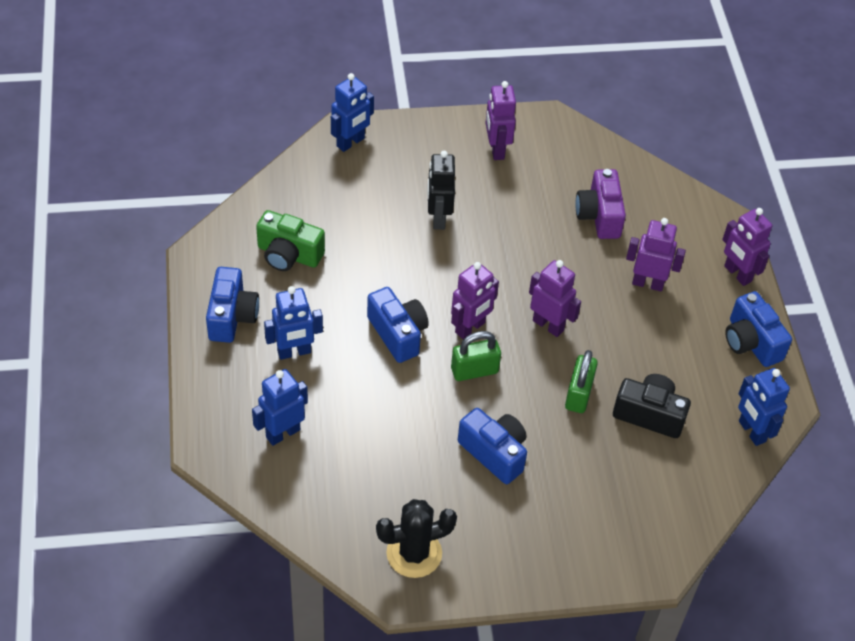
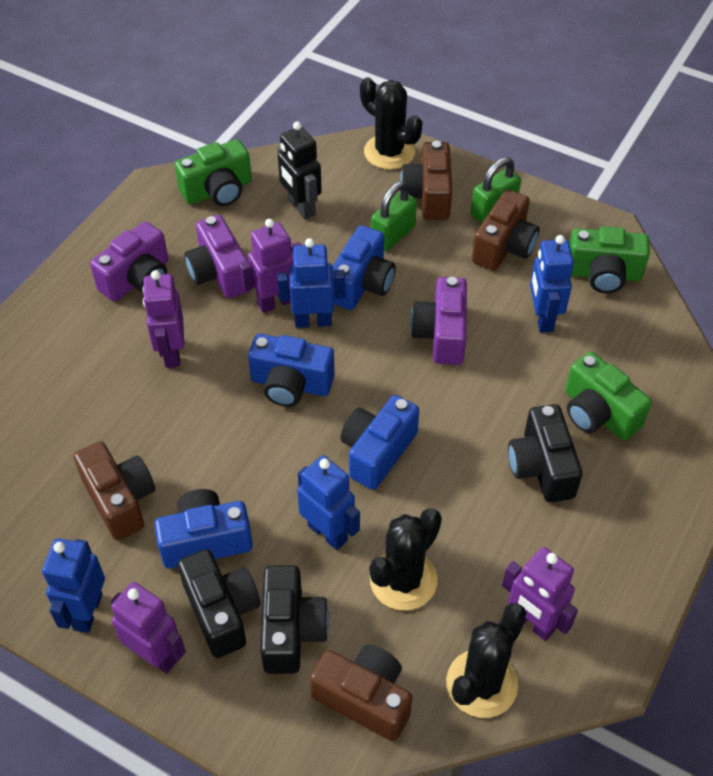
black cactus: [376,499,457,578] = 1 -> [360,77,422,170] [370,508,442,610] [446,603,527,718] = 3
black camera: [613,374,691,438] = 1 -> [178,549,261,658] [260,565,329,674] [508,404,583,502] = 3
brown camera: none = 0 -> [74,441,155,540] [310,645,412,742] [400,141,452,220] [472,189,540,271] = 4
green camera: [256,210,325,271] = 1 -> [175,139,252,206] [565,352,652,441] [569,226,650,293] = 3
purple camera: [575,169,626,239] = 1 -> [90,221,168,302] [184,215,251,298] [410,277,467,365] = 3
purple robot: [451,262,499,339] [485,81,516,160] [529,260,581,337] [626,218,686,292] [722,208,772,286] = 5 -> [111,582,186,674] [142,270,184,368] [239,219,301,313] [502,547,578,641] = 4

